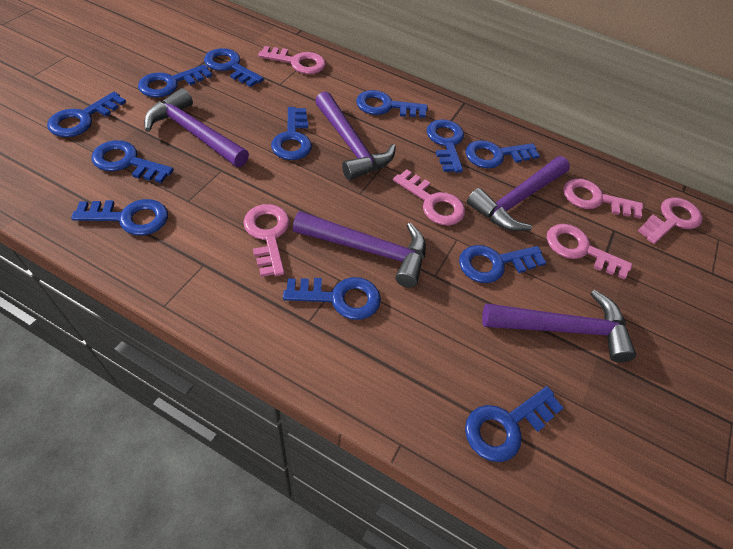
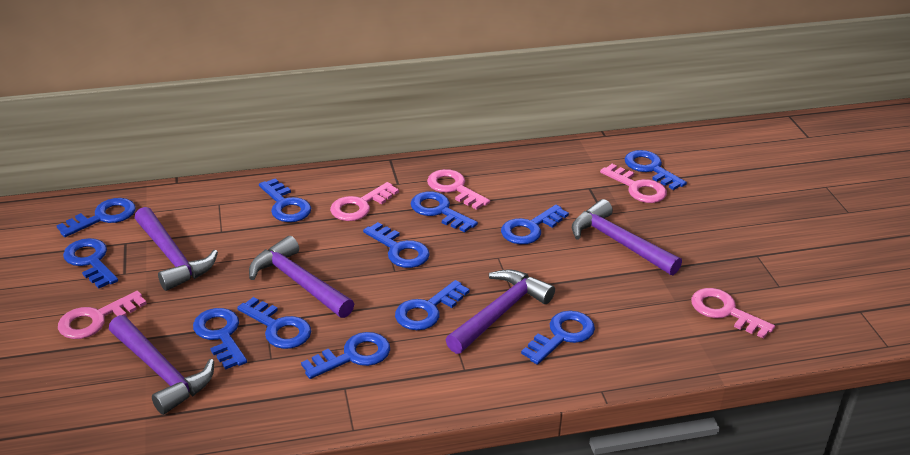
pink key: [243,204,290,277] [258,46,326,74] [393,169,465,226] [547,224,632,280] [563,178,643,218] [638,197,703,244] = 6 -> [58,291,147,339] [330,182,399,221] [427,169,490,210] [600,164,667,203] [691,288,775,339] = 5

